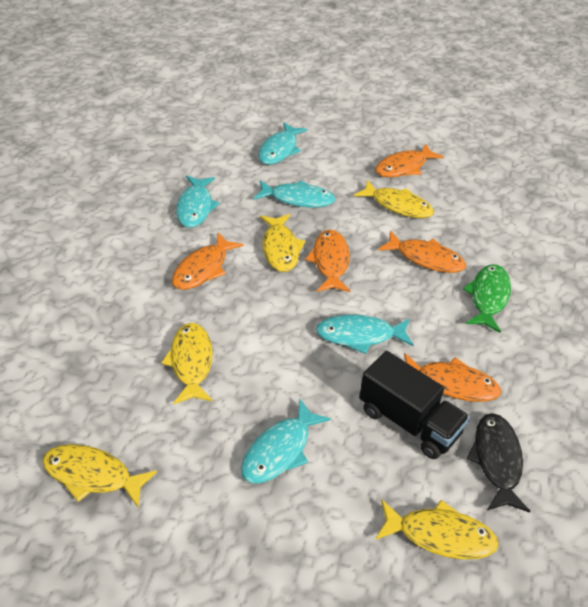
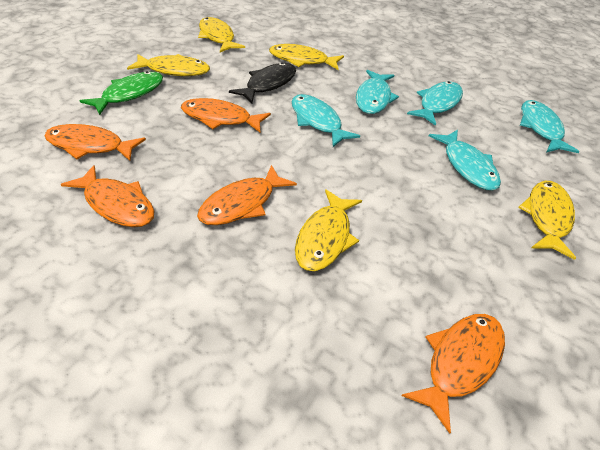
black truck: [359,351,470,459] = 1 -> none = 0

